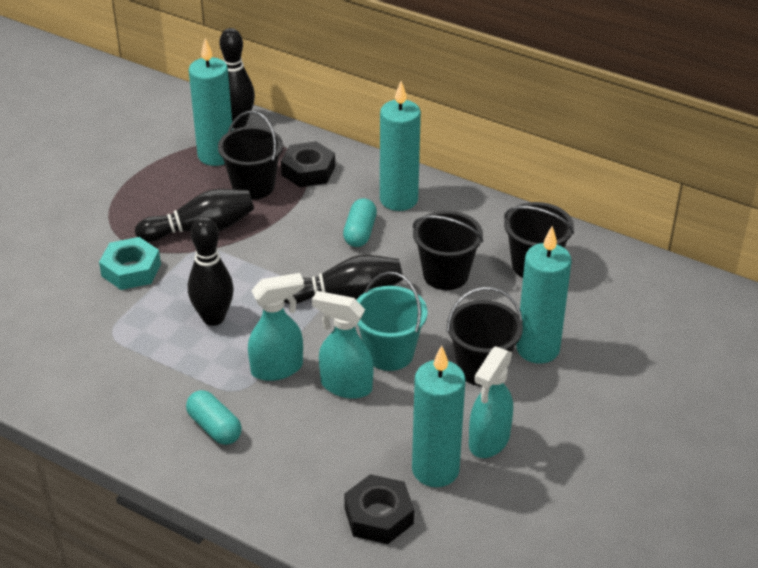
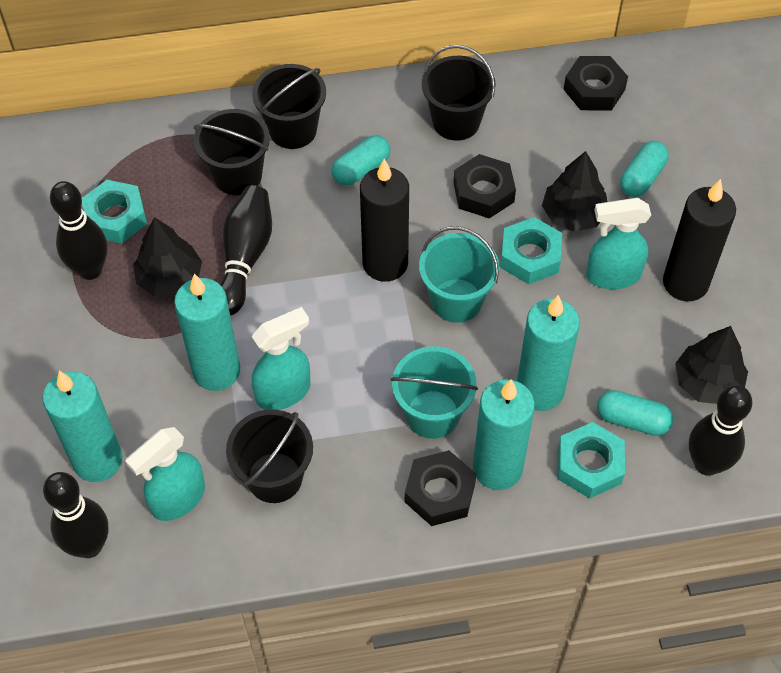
black candle: none = 0 -> [360,159,409,282] [663,179,736,301] = 2
black nut: [281,141,335,187] [344,474,414,544] = 2 -> [405,450,476,526] [453,154,516,219] [564,56,628,110] = 3
black tree: none = 0 -> [133,217,202,296] [542,151,607,232] [675,326,748,404] = 3
turquoise bucket: [357,272,428,371] = 1 -> [391,346,478,439] [419,226,499,323] = 2
turquoise capsule: [186,390,242,445] [343,198,377,247] = 2 -> [331,135,390,186] [597,390,673,436] [620,141,669,197] = 3
turquoise nut: [99,237,161,290] = 1 -> [82,180,147,243] [500,217,562,284] [558,422,625,499] = 3

